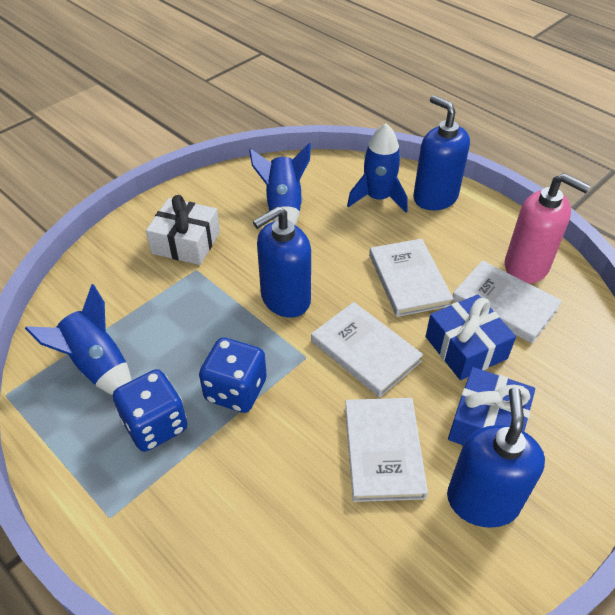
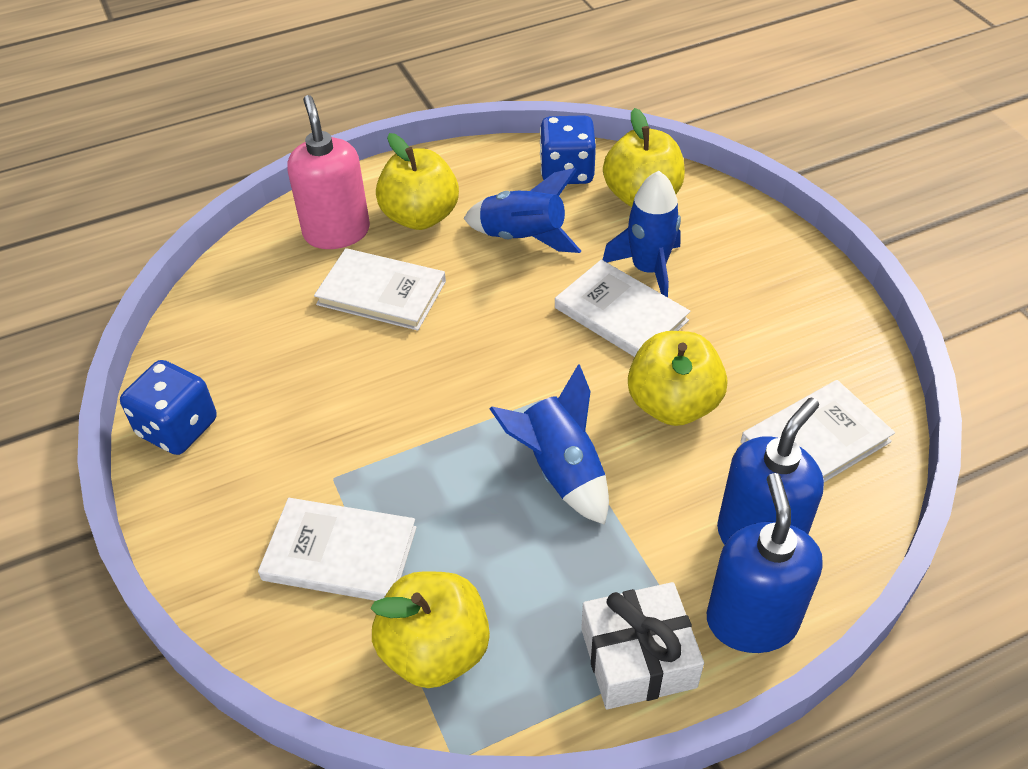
blue gift: [426,295,516,380] [448,367,535,445] = 2 -> none = 0
blue soap dispenser: [253,206,311,318] [413,95,470,210] [447,387,545,528] = 3 -> [707,473,823,653] [717,398,824,545] = 2
yellow apple: none = 0 -> [370,571,490,688] [376,133,459,230] [603,108,685,207] [628,331,727,426] = 4

